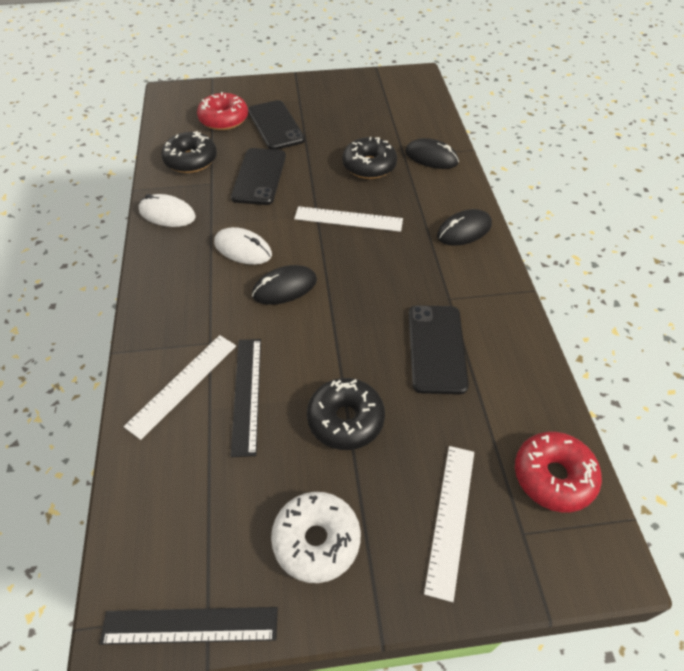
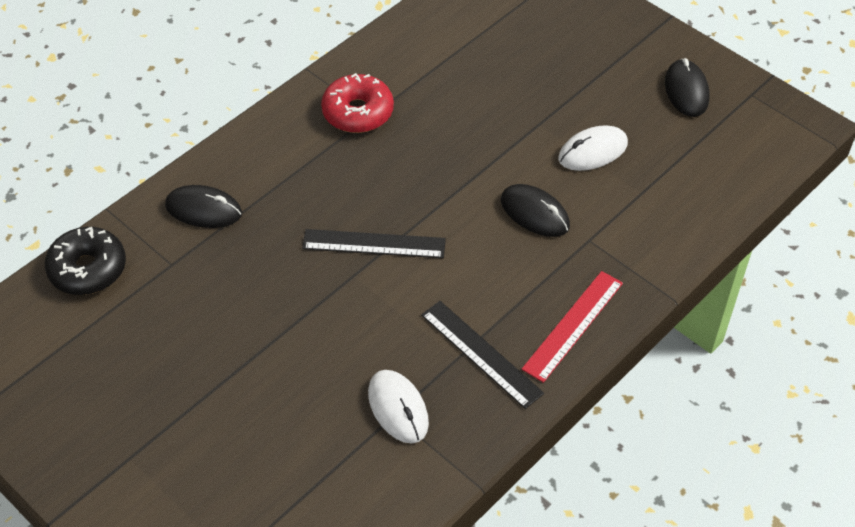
black donut: [161,131,217,173] [307,378,385,450] [342,137,397,179] = 3 -> [45,227,126,295] = 1
black phone: [231,148,286,205] [248,100,305,150] [409,305,469,394] = 3 -> none = 0
red donut: [197,92,248,130] [515,432,602,512] = 2 -> [321,73,394,133] = 1
red ruler: none = 0 -> [522,271,623,383] = 1
white donut: [271,492,361,583] = 1 -> none = 0
white ruler: [124,335,236,440] [294,206,403,232] [424,446,474,602] = 3 -> none = 0

